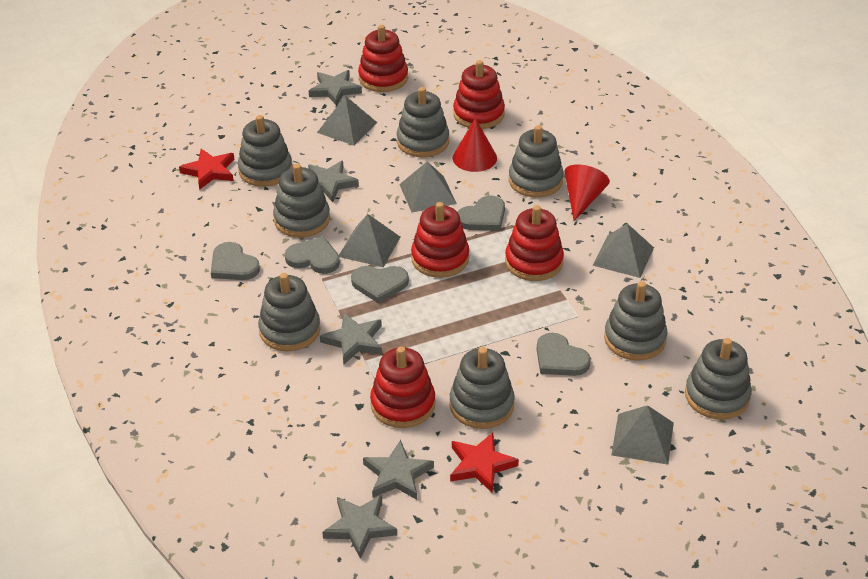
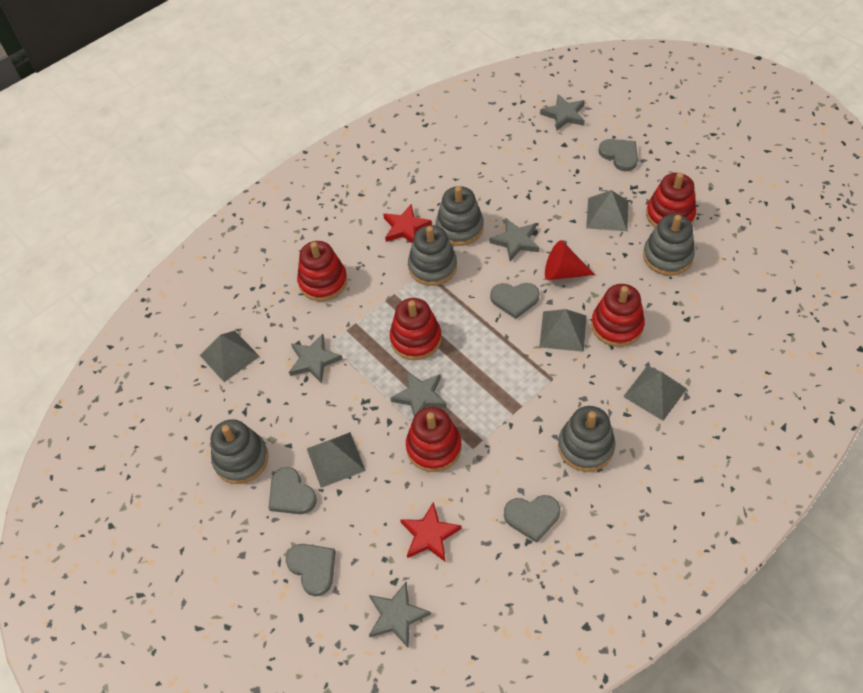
grey stacking toy: [238,115,292,187] [258,273,321,351] [273,164,330,238] [397,87,449,157] [449,347,515,429] [509,125,564,198] [604,281,667,361] [685,338,752,420] = 8 -> [211,419,269,484] [408,225,457,286] [436,186,483,246] [558,406,616,472] [643,214,695,276] = 5
red cone: [453,118,497,172] [565,164,610,221] = 2 -> [545,240,595,280] = 1

